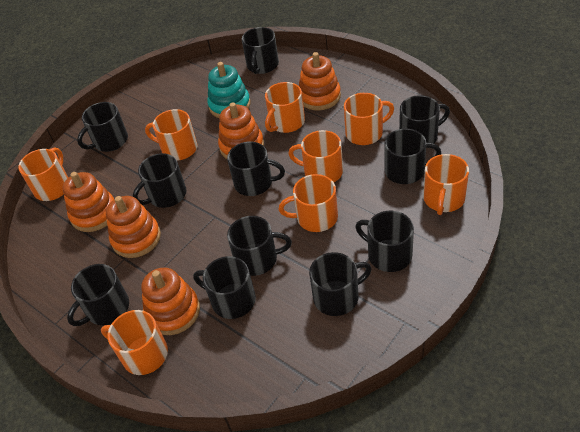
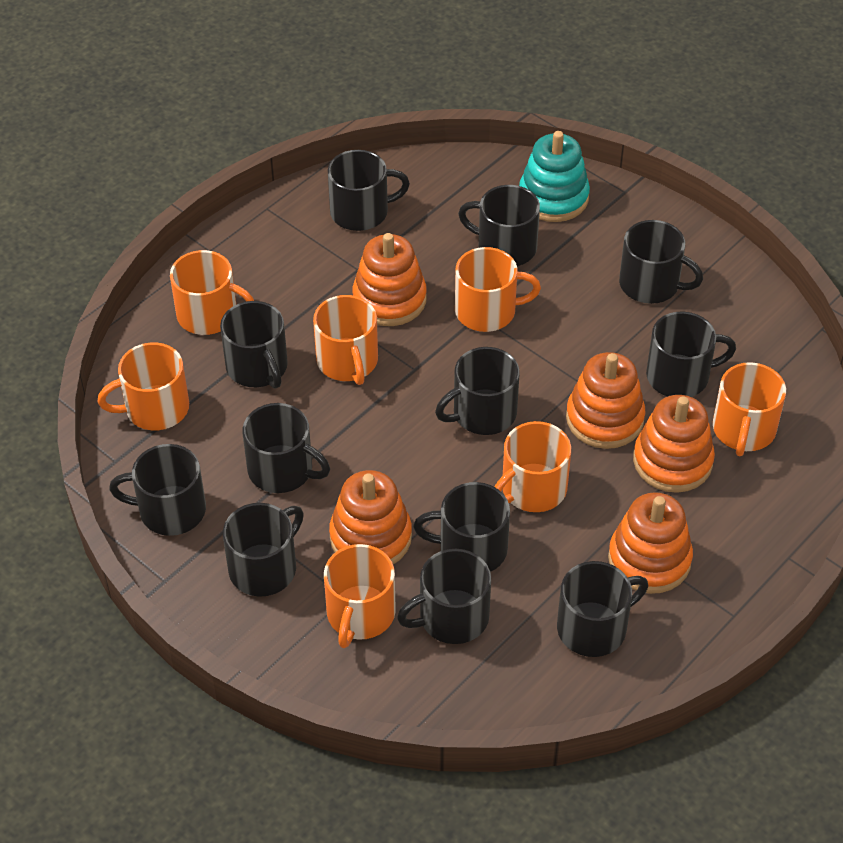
black mug: [67,264,129,326] [77,102,128,152] [133,153,186,208] [193,256,256,319] [227,141,285,196] [227,216,292,276] [242,27,279,74] [309,252,372,316] [355,211,414,272] [385,129,441,184] [399,95,450,144] = 11 -> [109,444,206,536] [220,301,288,389] [223,503,304,597] [242,403,330,493] [328,150,410,231] [397,549,491,644] [413,482,510,572] [435,347,520,435] [458,185,540,266] [557,561,648,657] [619,220,703,304] [646,311,736,397] = 12
orange mug: [18,147,68,201] [101,310,168,375] [145,109,198,161] [265,82,305,133] [279,174,338,232] [288,130,343,182] [344,93,394,145] [423,154,469,215] = 8 -> [98,342,189,430] [170,250,254,335] [313,295,378,385] [324,544,396,648] [455,247,541,332] [495,421,571,512] [713,362,786,456] = 7

